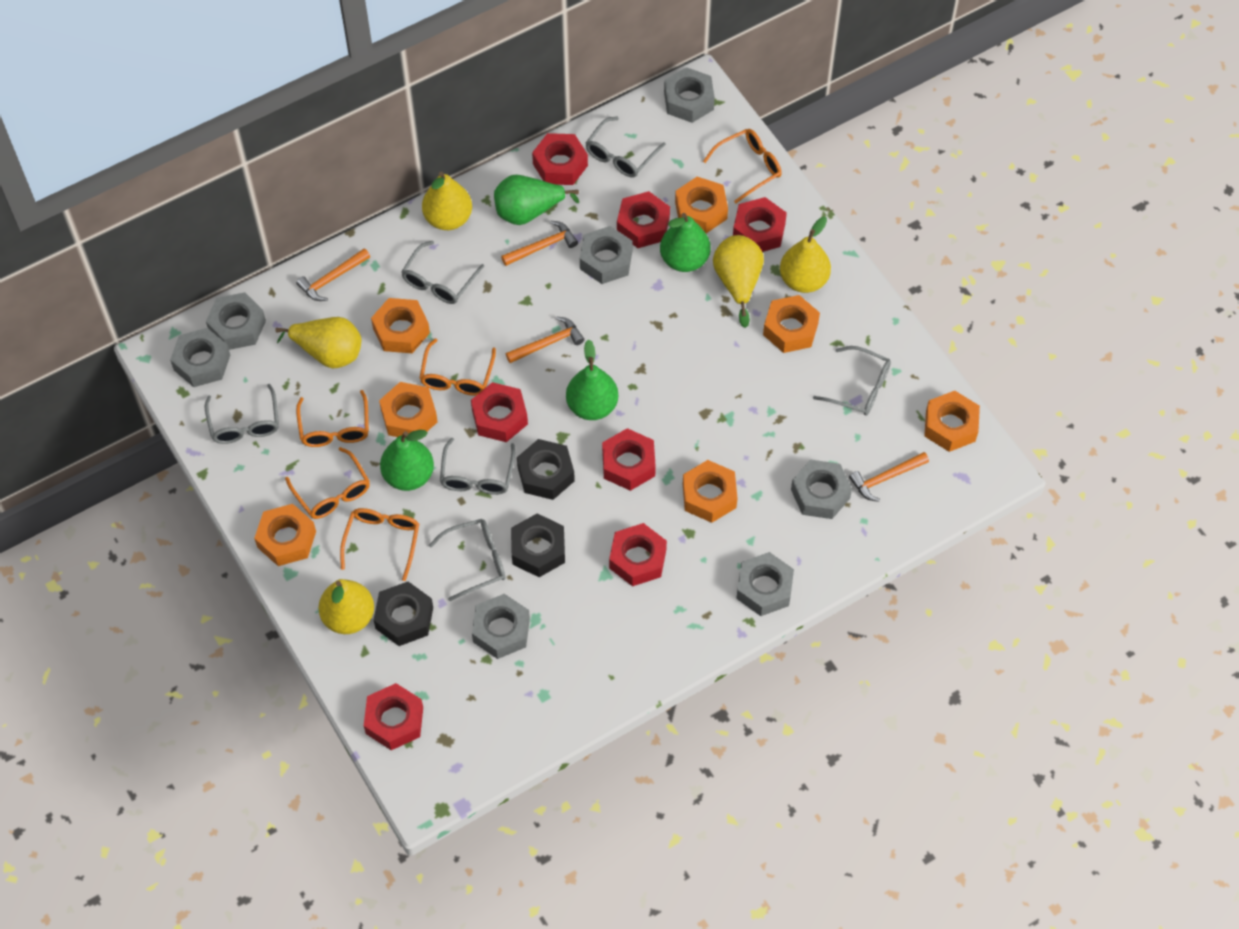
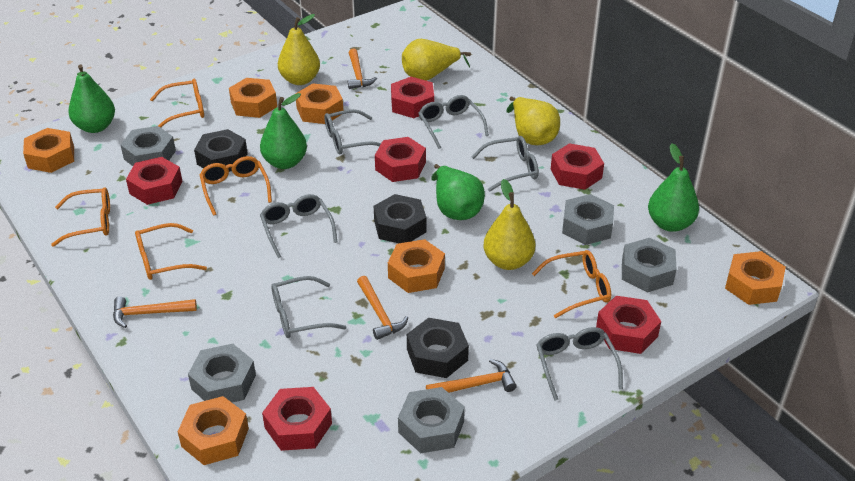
grey nut: [170,328,230,387] [206,292,266,350] [472,594,530,659] [580,226,632,284] [664,67,715,123] [736,552,794,616] [791,459,852,519] = 7 -> [121,126,176,166] [188,344,256,402] [398,387,465,453] [562,194,614,245] [622,238,677,292] = 5
orange nut: [254,504,316,566] [371,298,430,353] [379,382,438,437] [675,177,728,233] [683,460,737,523] [763,295,820,353] [924,391,980,452] = 7 -> [23,128,74,173] [178,396,249,465] [229,78,277,118] [296,83,343,124] [388,239,445,293] [725,251,786,305] = 6
red nut: [364,683,423,750] [471,382,528,442] [532,133,588,185] [602,428,656,491] [609,523,667,586] [617,191,670,248] [733,197,787,252] = 7 -> [126,157,183,205] [262,387,332,451] [375,137,426,182] [391,77,434,118] [551,143,604,190] [596,296,661,354] = 6
yellow pear: [275,317,361,368] [318,579,374,634] [422,172,472,230] [713,235,764,328] [780,217,831,293] = 5 -> [278,14,320,85] [402,39,471,81] [483,179,535,270] [507,97,560,145] = 4

